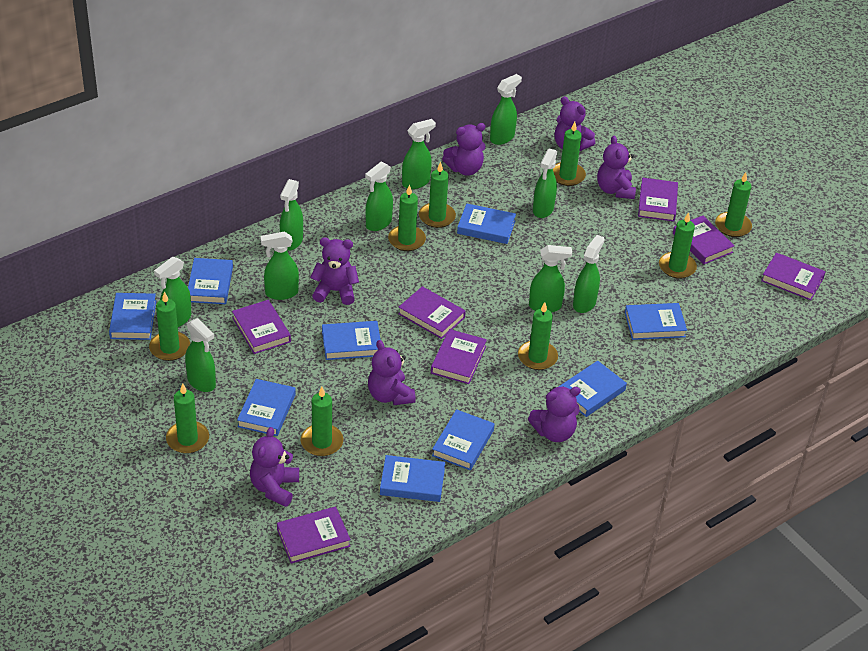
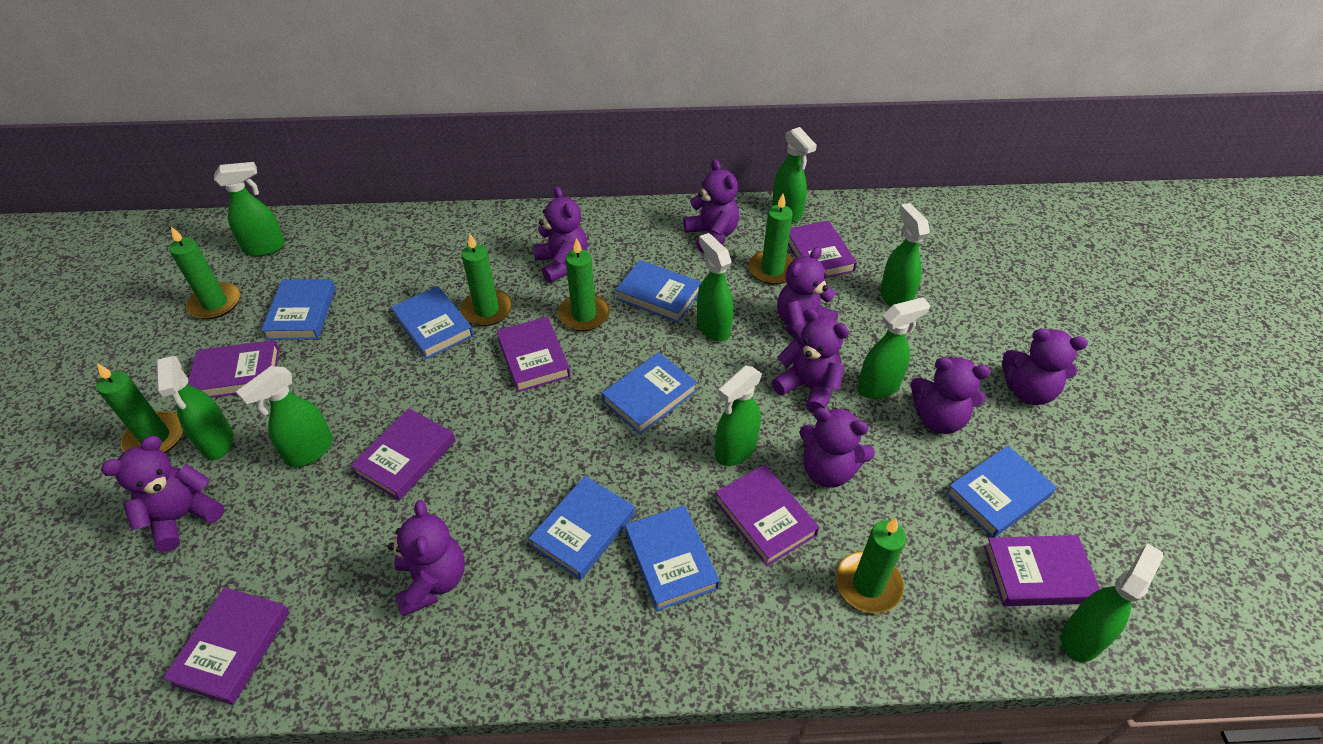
blue book: [109,293,156,340] [188,258,233,304] [237,379,296,436] [322,321,381,360] [380,455,445,502] [432,409,495,470] [457,203,516,244] [558,361,627,417] [625,303,687,340] = 9 -> [261,279,336,340] [391,286,474,359] [529,476,635,580] [602,352,697,434] [616,260,701,322] [625,505,720,611] [946,446,1056,538] = 7
green candle: [149,291,190,361] [166,383,209,454] [301,387,343,456] [388,185,426,251] [419,162,456,228] [518,302,558,370] [553,122,586,186] [659,212,697,279] [715,172,752,237] = 9 -> [96,363,184,453] [169,227,240,319] [460,234,512,326] [558,238,610,331] [748,194,794,285] [836,518,906,613] = 6
green spray bottle: [154,257,191,327] [185,318,216,392] [260,232,299,300] [280,179,303,251] [365,162,393,231] [402,119,436,189] [490,74,522,145] [529,245,572,313] [533,148,557,218] [573,235,605,313] = 10 -> [156,356,233,460] [214,162,285,256] [236,366,333,467] [697,233,733,341] [715,365,762,466] [772,127,817,222] [857,297,930,399] [880,203,930,307] [1061,543,1164,662] = 9
purple teddy bear: [250,427,299,507] [310,237,359,305] [368,340,416,405] [442,123,486,176] [528,387,581,442] [554,96,595,151] [597,136,636,199] = 7 -> [101,436,224,552] [388,500,465,617] [533,186,588,283] [683,159,739,253] [772,309,849,413] [777,247,838,345] [799,408,875,487] [910,357,990,434] [1002,328,1088,405] = 9

